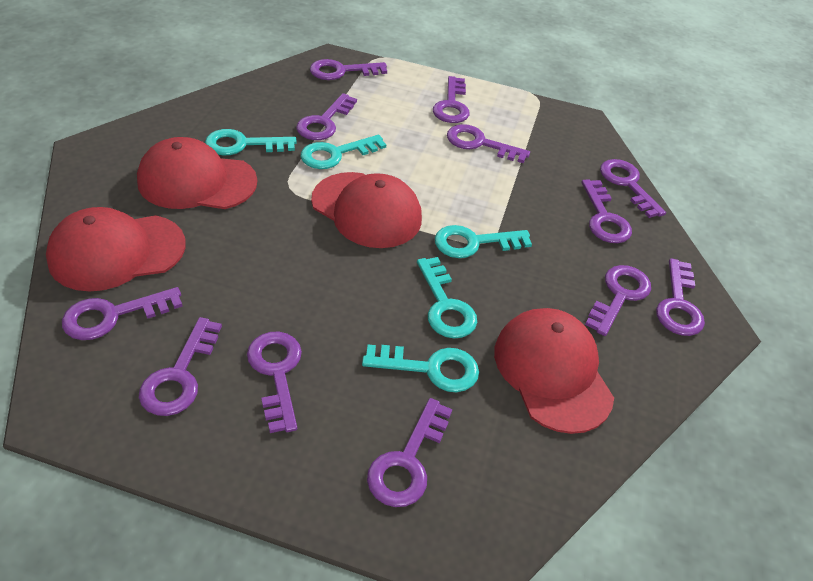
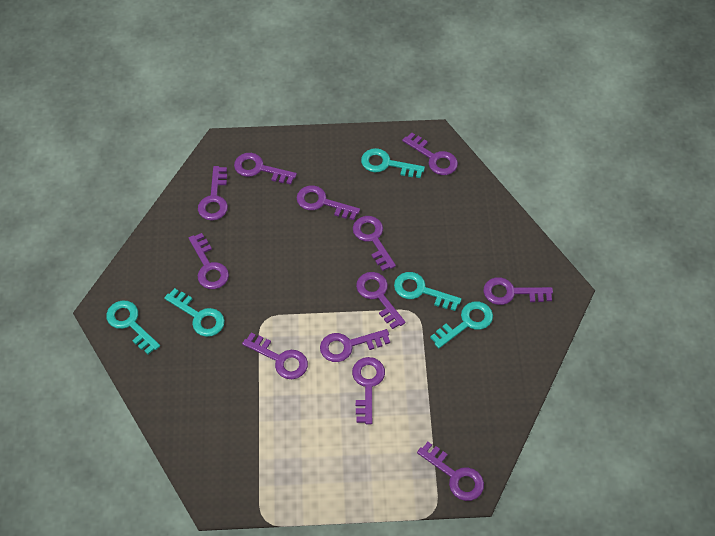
red cap: [46,207,186,291] [137,137,257,209] [311,172,422,248] [494,308,614,434] = 4 -> none = 0

